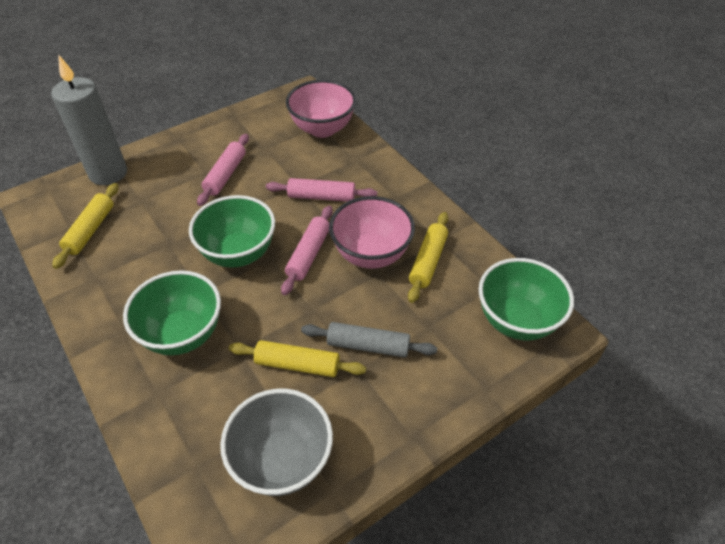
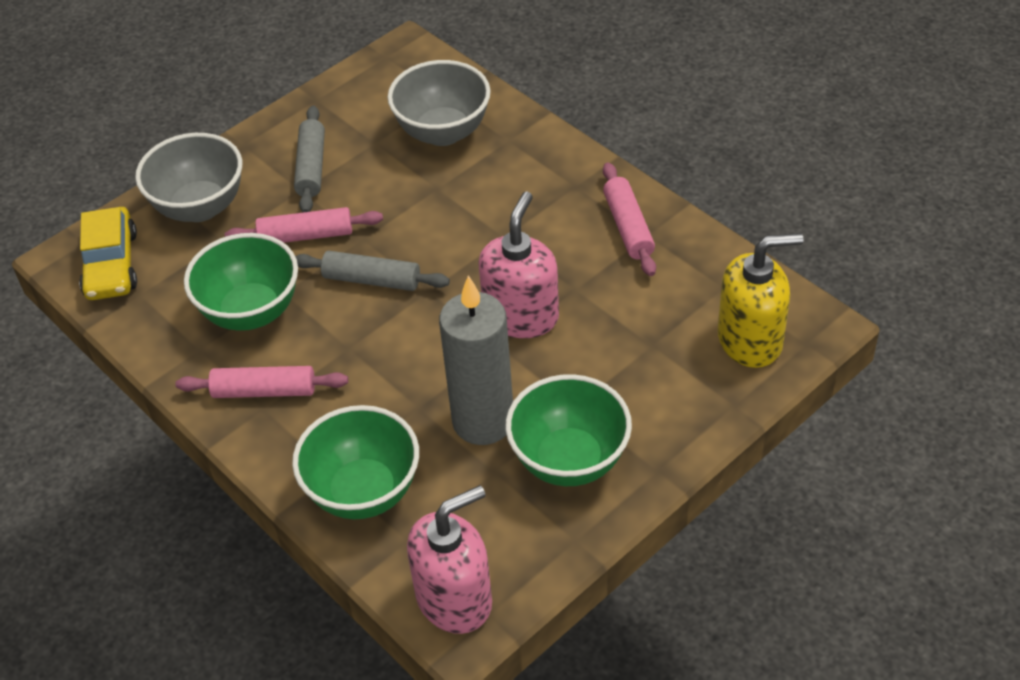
grey bowl: [220,389,333,496] = 1 -> [135,133,242,222] [388,60,491,146] = 2
grey rolling pin: [301,322,437,358] = 1 -> [294,106,325,212] [295,251,450,291] = 2
pink bowl: [286,80,356,138] [329,196,415,269] = 2 -> none = 0
pink soap dispenser: none = 0 -> [407,485,492,634] [478,191,559,338] = 2
yellow car: none = 0 -> [79,207,137,300] = 1
yellow rolling pin: [52,183,119,269] [229,340,366,377] [408,212,448,303] = 3 -> none = 0
yellow soap dispenser: none = 0 -> [718,233,804,368] = 1

